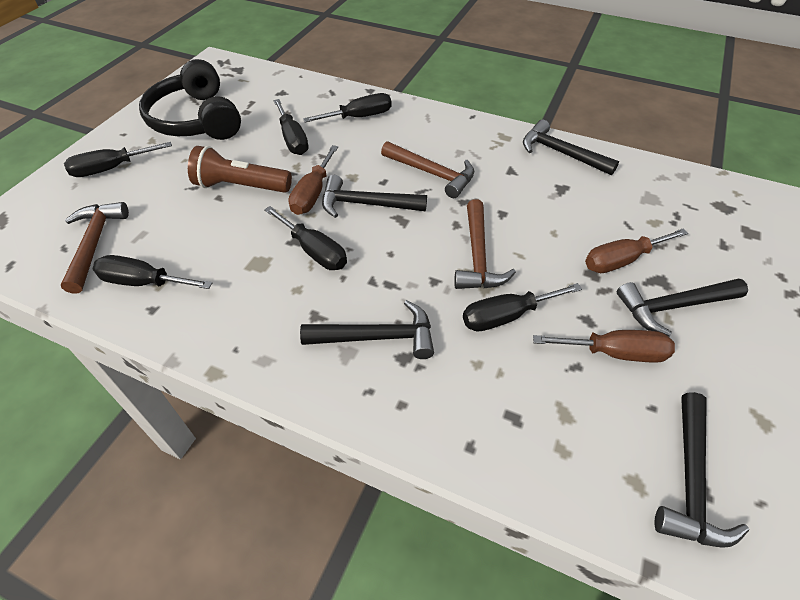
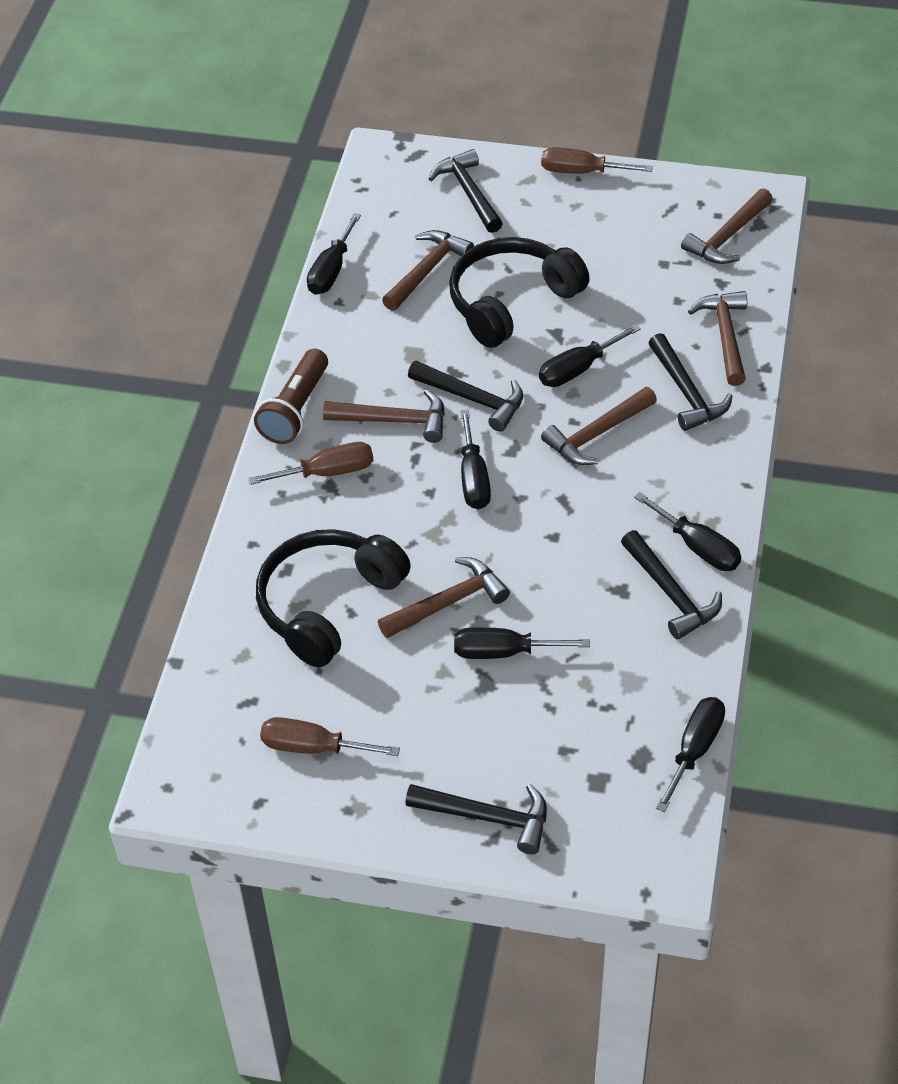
black headphones: [139,59,241,140] = 1 -> [256,529,411,667] [449,237,590,348] = 2
brown hammer: [61,202,129,294] [381,141,474,198] [454,199,516,289] = 3 -> [323,389,445,443] [378,557,510,638] [382,230,474,311] [541,387,657,465] [681,189,773,264] [688,291,747,386] = 6

